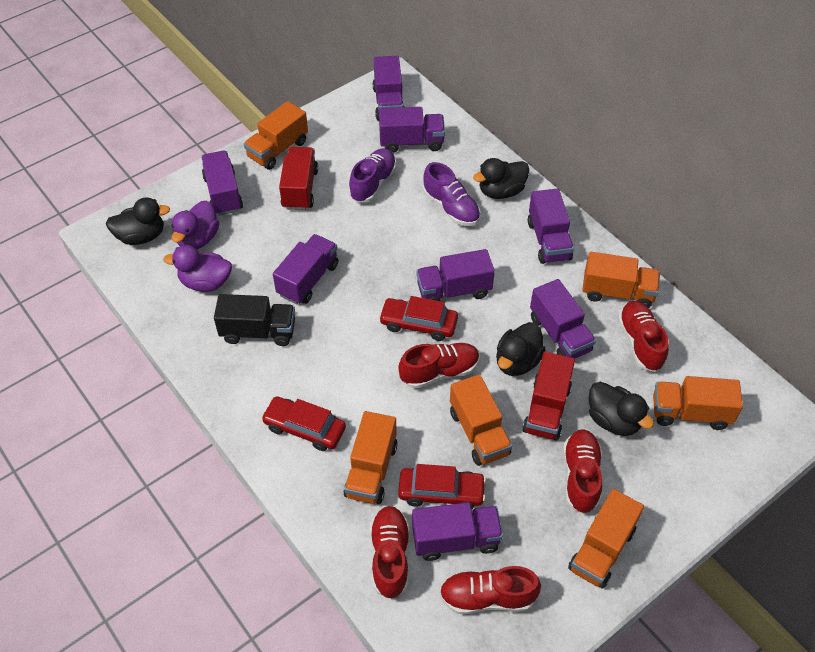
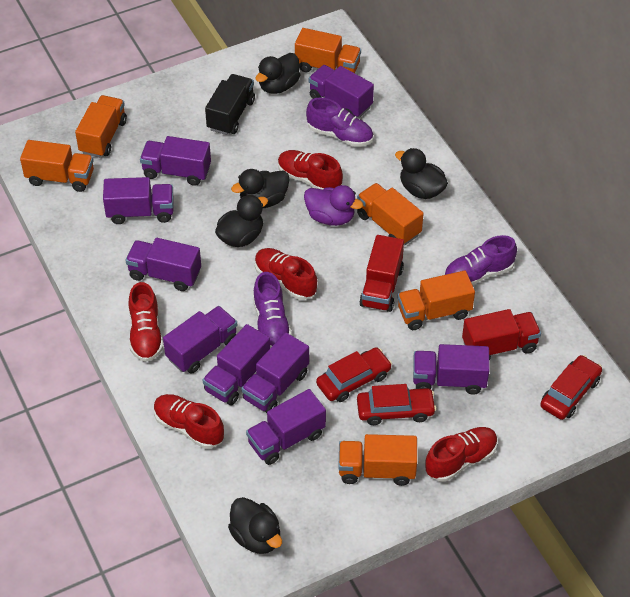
black duck: [106,198,170,245] [473,158,529,199] [496,322,546,376] [589,382,654,436] = 4 -> [215,195,268,247] [228,497,282,554] [231,169,290,208] [256,53,300,94] [395,148,448,199] = 5
purple duck: [163,245,232,292] [171,201,219,249] = 2 -> [304,185,363,226] = 1
purple shoe: [349,148,396,203] [423,162,480,226] = 2 -> [253,272,292,348] [306,97,373,147] [444,235,517,285] = 3
purple truck: [201,150,243,216] [273,234,338,304] [373,56,404,121] [379,107,445,153] [412,502,503,561] [416,249,495,301] [528,189,574,264] [530,279,596,359] = 8 -> [103,177,174,224] [126,238,201,291] [140,136,211,186] [163,306,237,374] [203,324,270,406] [241,333,309,413] [246,389,326,465] [309,65,374,118] [413,344,490,395] = 9

